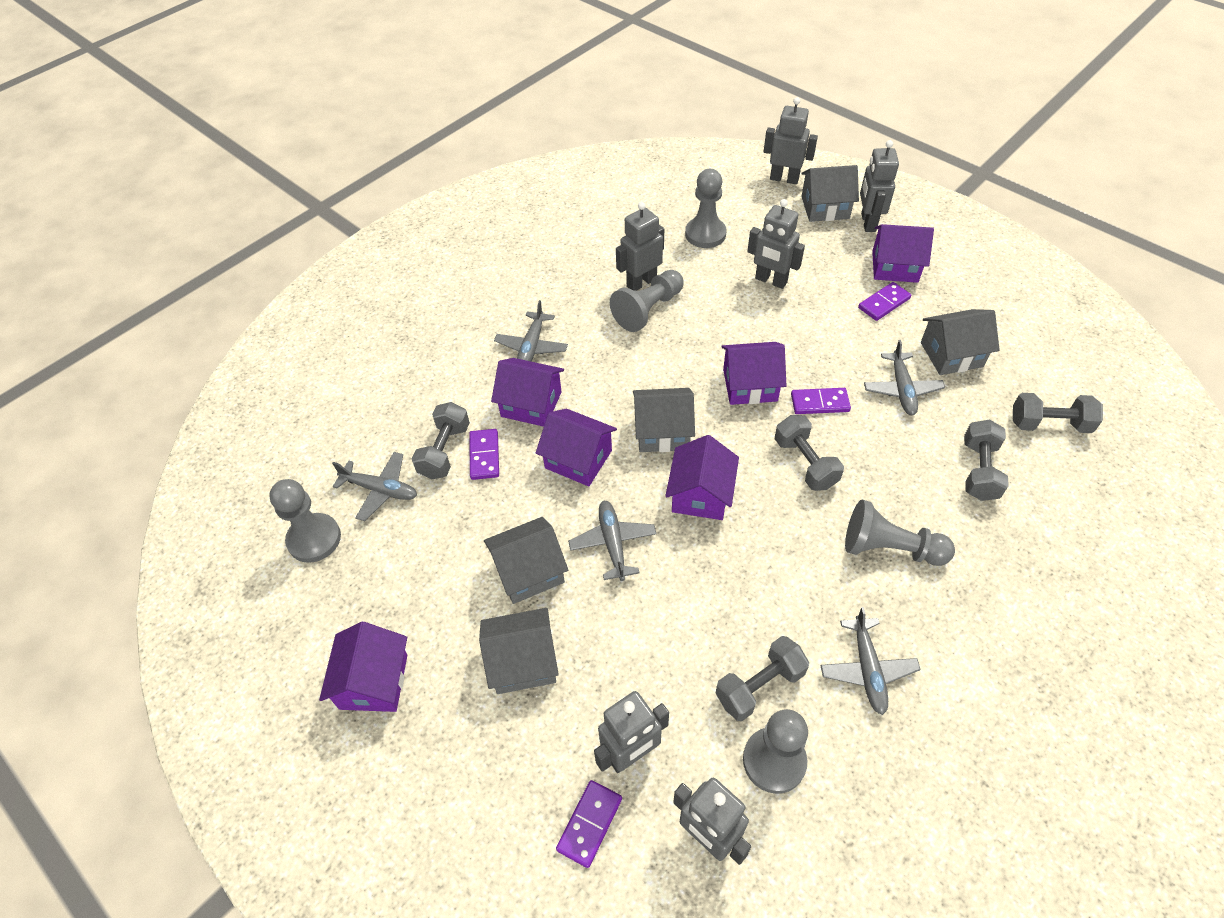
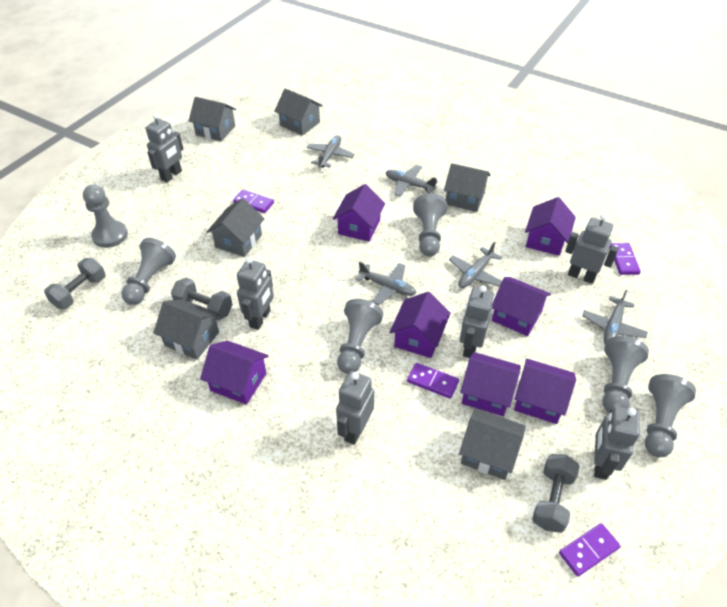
grey dumbbell: [412,402,470,479] [716,636,809,721] [775,415,844,491] [964,419,1009,501] [1013,393,1103,433] = 5 -> [44,258,106,309] [171,278,233,320] [532,454,580,533] = 3
grey house: [479,608,559,694] [484,517,568,604] [633,388,695,452] [801,165,859,222] [921,309,1000,375] = 5 -> [153,299,220,360] [189,97,236,141] [207,198,264,257] [275,88,323,136] [444,163,491,212] [459,408,526,480] = 6
grey pawn: [269,479,341,563] [610,270,684,332] [685,169,727,248] [743,709,808,794] [845,500,955,566] = 5 -> [83,185,128,248] [121,238,176,305] [337,299,383,374] [413,193,447,256] [602,336,649,413] [645,374,696,457] = 6
purple house: [319,622,407,712] [491,358,564,427] [536,409,617,486] [665,435,739,520] [721,342,787,405] [872,224,934,283] = 6 -> [200,341,269,405] [333,184,385,242] [390,292,450,358] [460,352,521,416] [492,277,551,336] [514,359,576,424] [525,197,576,256] = 7

